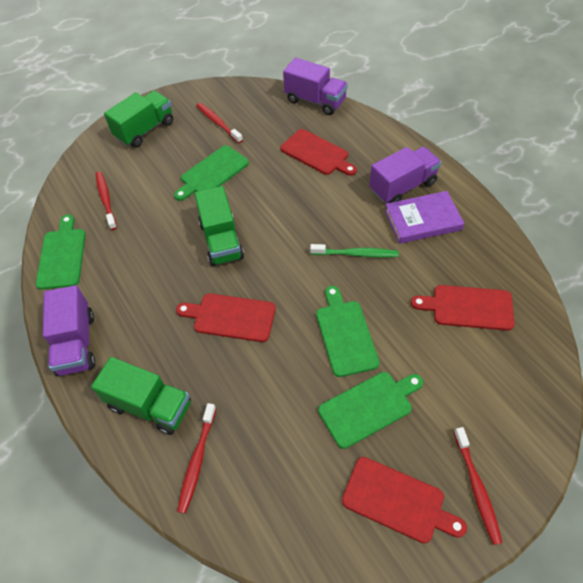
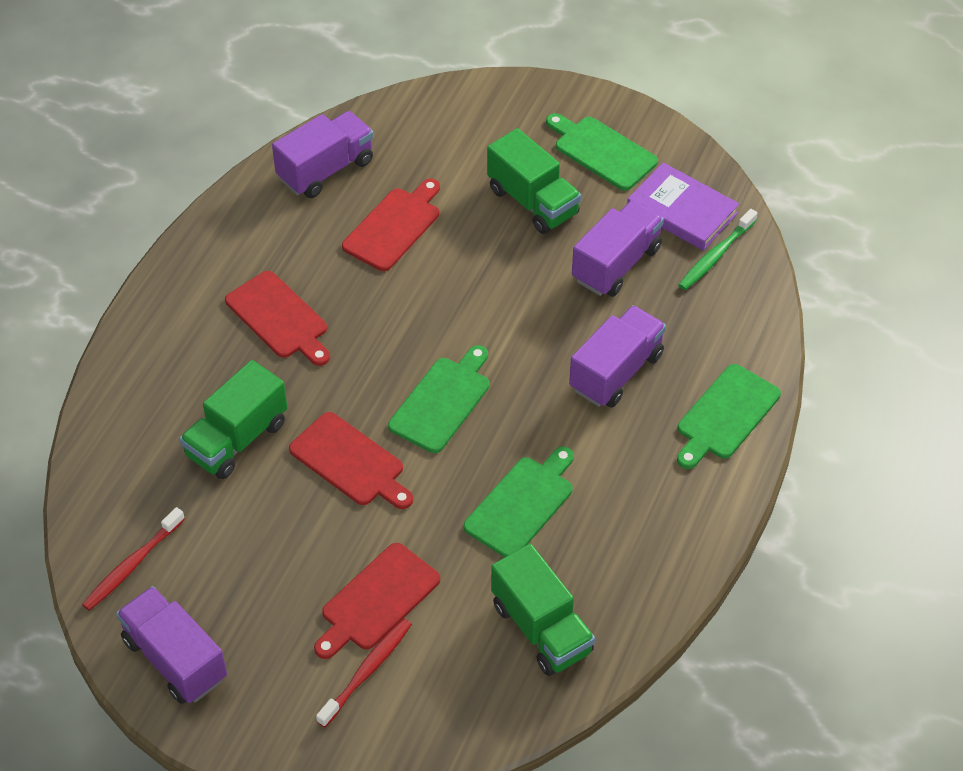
purple truck: [43,285,96,376] [283,58,348,115] [369,147,441,203] = 3 -> [116,586,227,704] [272,111,374,198] [569,305,666,408] [572,200,664,297] = 4
red toothbrush: [96,172,117,230] [177,403,216,514] [196,103,243,143] [454,427,503,545] = 4 -> [82,507,185,611] [316,619,412,727] = 2

